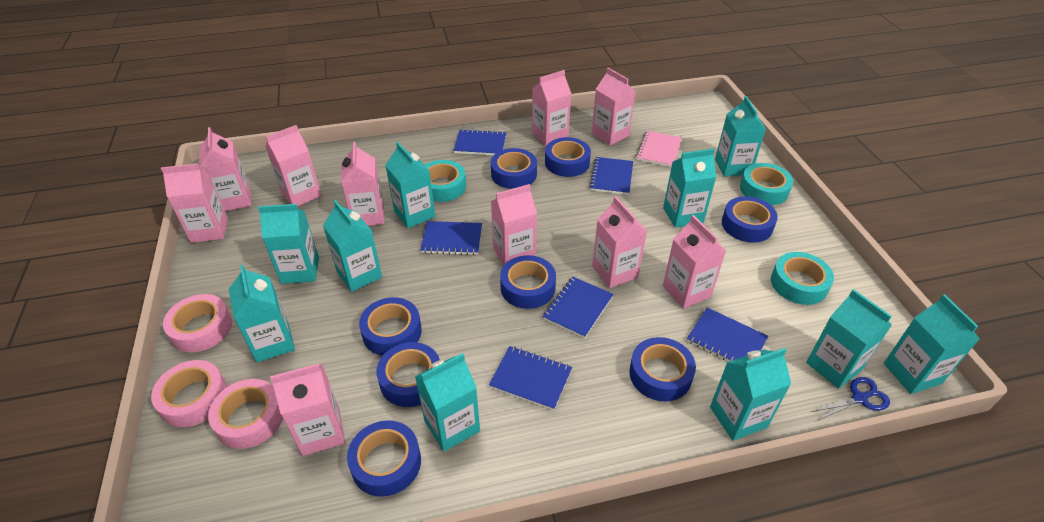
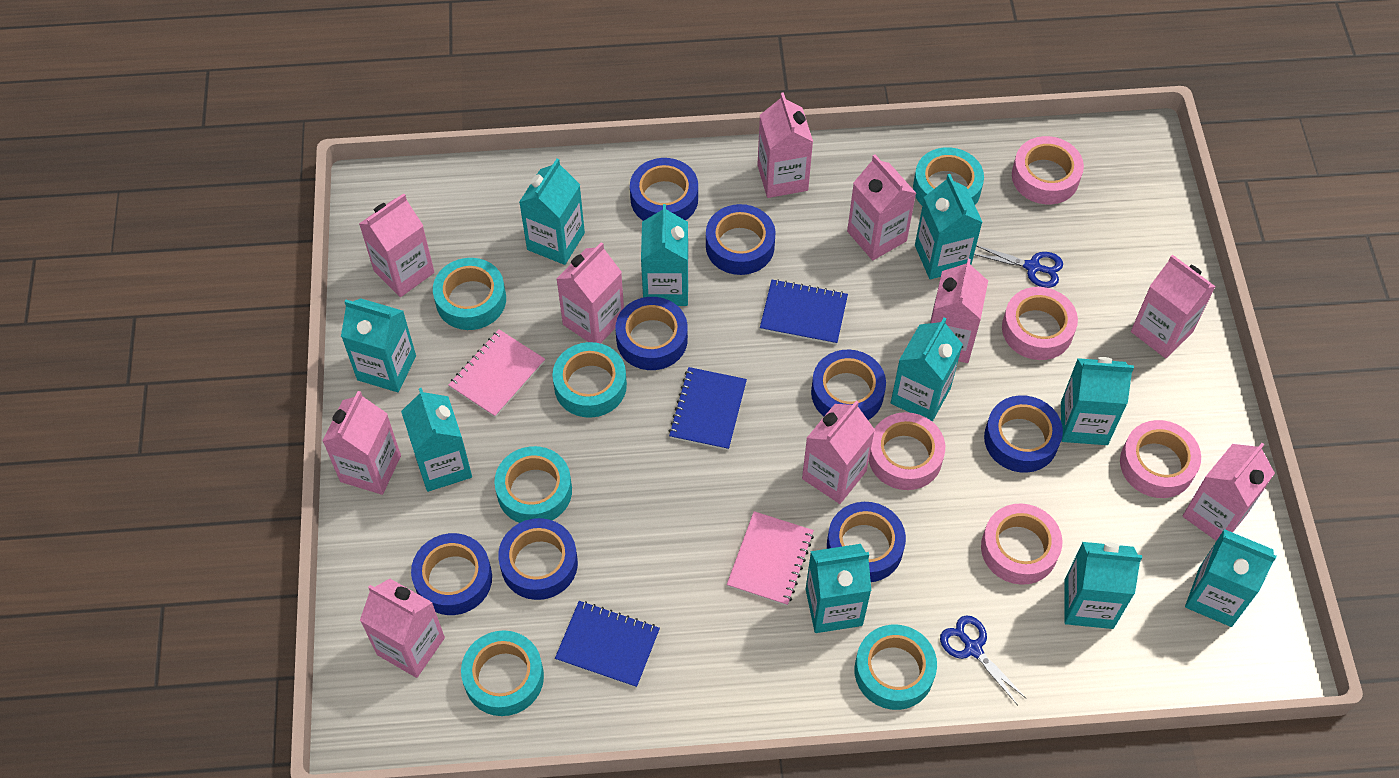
blue notebook: [420,221,482,255] [453,129,506,155] [489,346,572,410] [543,277,614,338] [589,157,633,195] [687,307,768,362] = 6 -> [555,601,660,688] [669,367,747,450] [760,279,848,345] = 3
blue scissors: [811,377,890,421] = 1 -> [940,615,1027,705] [974,245,1063,288] = 2
pink notebook: [636,131,682,167] = 1 -> [448,330,545,418] [727,511,814,606] = 2
pink tape: [151,360,227,427] [163,294,232,352] [208,379,283,449] = 3 -> [869,412,945,490] [981,503,1062,585] [1002,287,1078,360] [1012,136,1084,204] [1120,420,1201,498] = 5
turquoise tape: [425,160,466,202] [740,163,793,205] [771,252,834,305] = 3 -> [433,258,506,330] [461,630,544,716] [494,446,572,523] [552,342,627,418] [854,624,937,710] [913,147,984,206] = 6

